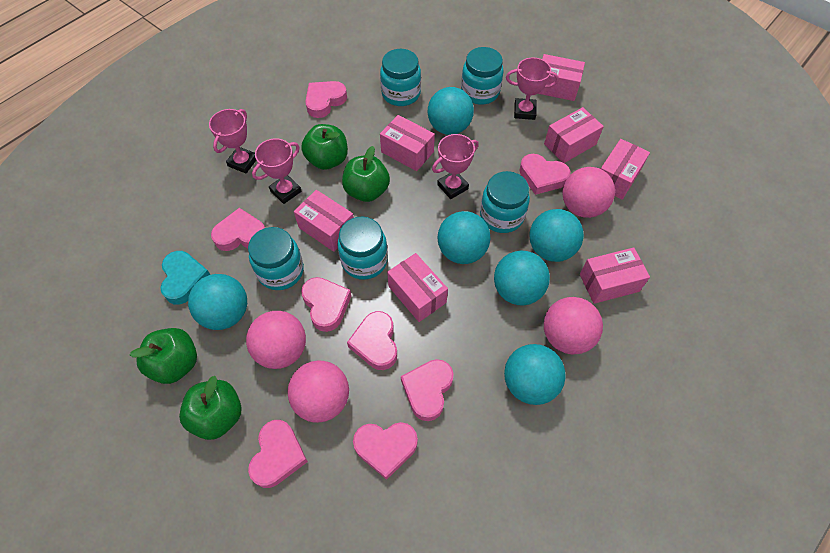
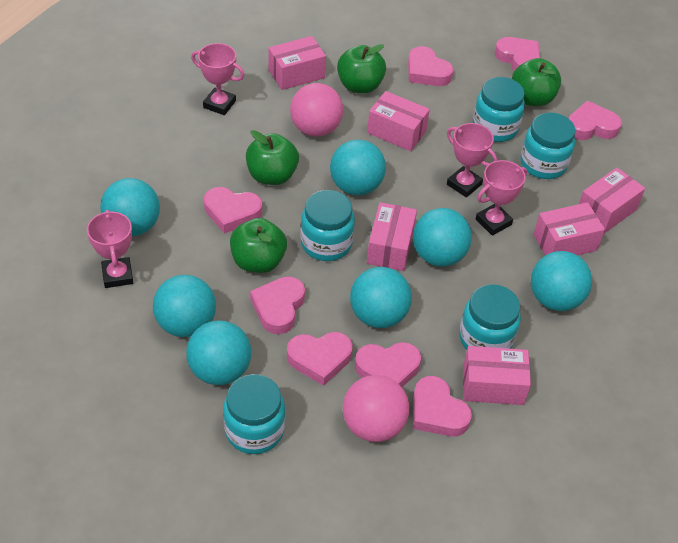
pink ball: [246,311,306,369] [288,360,349,423] [544,297,603,354] [562,167,615,218] = 4 -> [290,83,343,137] [343,375,409,442] = 2
pink box: [294,190,354,252] [380,115,435,171] [387,253,448,322] [538,54,585,101] [544,107,604,163] [580,248,650,304] [601,139,650,200] = 7 -> [268,36,326,90] [367,91,430,151] [367,202,417,271] [463,346,531,405] [533,202,605,255] [579,168,645,233] = 6
turquoise ball: [188,274,247,330] [428,87,474,135] [438,211,491,264] [494,251,550,306] [504,344,566,405] [529,209,584,262] = 6 -> [100,178,160,236] [153,275,216,337] [186,320,251,385] [330,140,386,195] [350,267,412,328] [413,208,472,267] [531,251,592,311] = 7
turquoise heart: [160,251,210,305] = 1 -> none = 0

